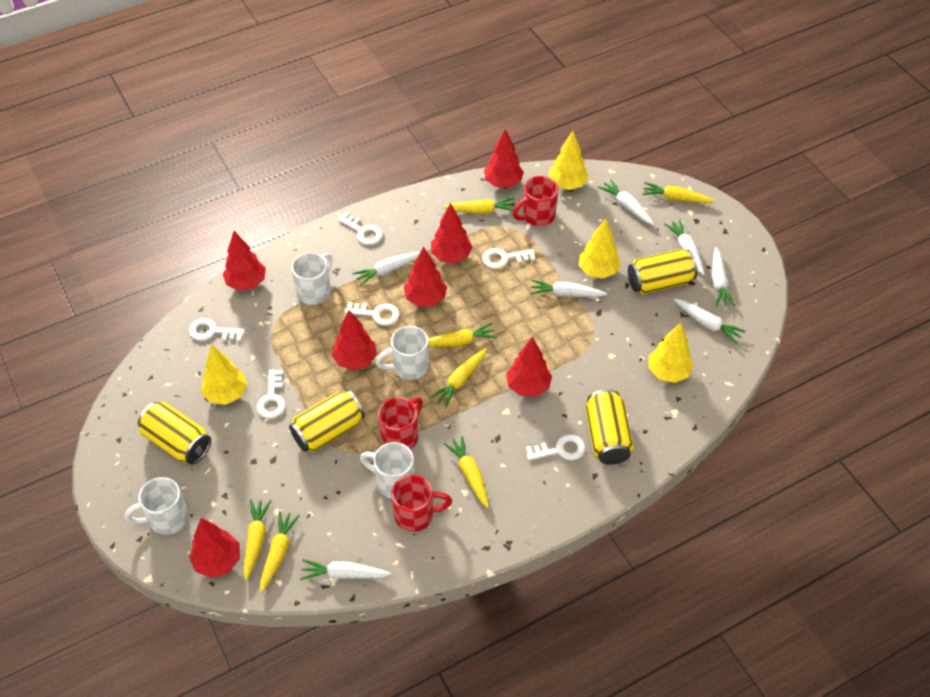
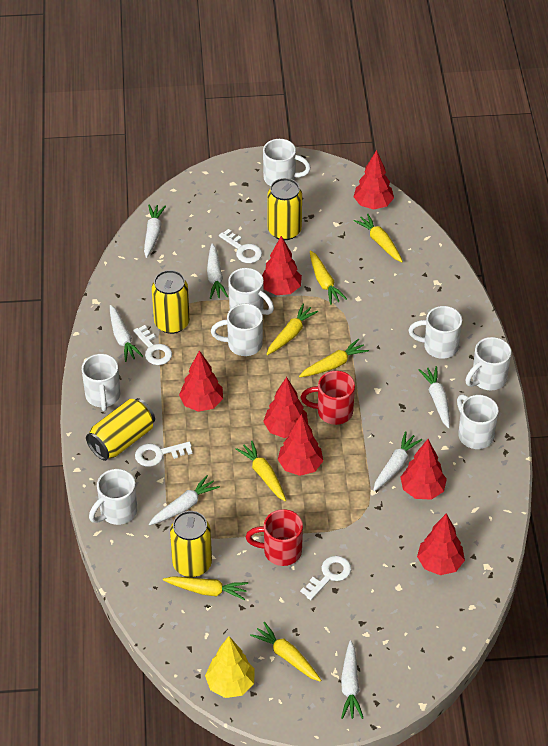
red mug: [378,397,423,450] [391,474,452,532] [513,176,558,226] = 3 -> [246,509,303,566] [301,371,355,425] = 2
white key: [189,318,245,341] [257,369,286,419] [338,212,383,245] [344,302,400,326] [482,248,535,269] [526,434,586,460] = 6 -> [133,325,172,365] [135,442,192,467] [219,229,262,263] [300,556,351,600] = 4
white mug: [124,477,189,535] [291,252,332,305] [360,442,415,499] [376,326,429,380] = 4 -> [82,354,120,411] [89,469,137,525] [211,304,263,356] [228,268,274,315] [263,139,311,186] [408,306,462,359] [457,394,499,449] [465,337,511,390] = 8
yellow tree: [201,345,247,405] [549,131,588,190] [579,218,621,279] [648,322,694,383] = 4 -> [205,636,255,698] = 1

